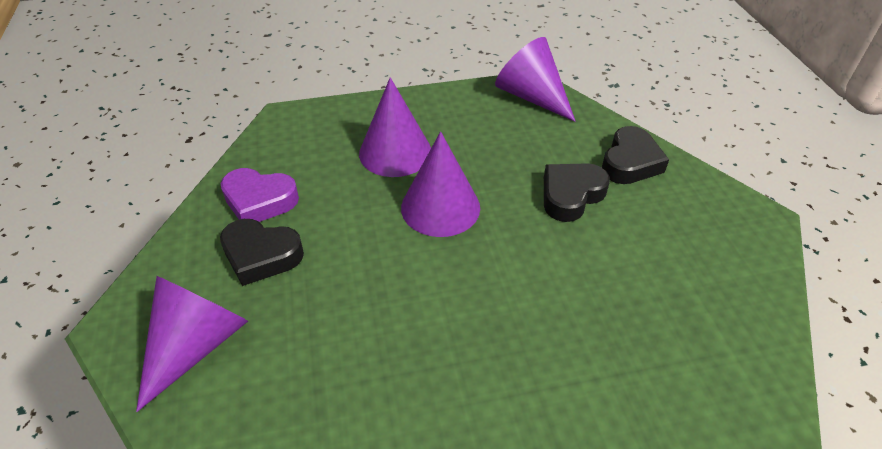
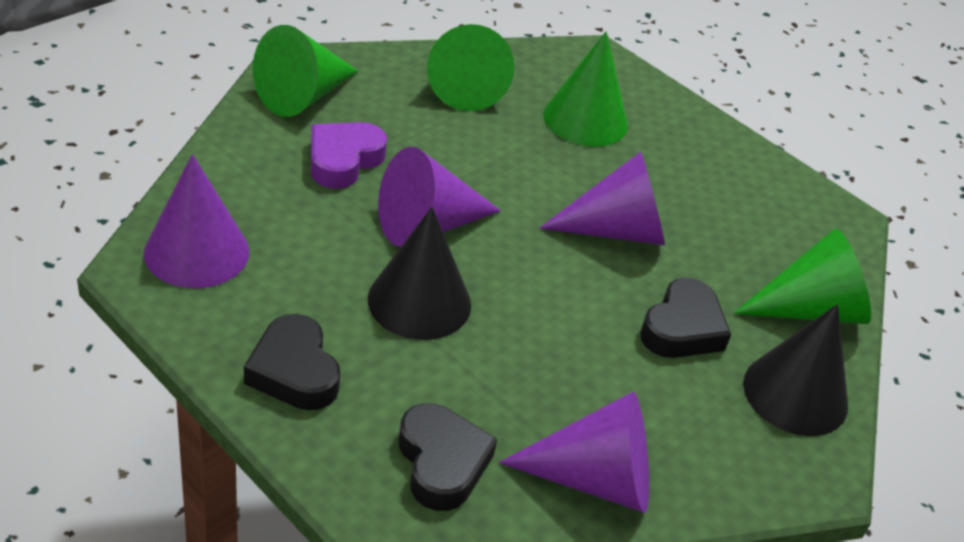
black cone: none = 0 -> [368,207,471,340] [743,304,848,436] = 2
green cone: none = 0 -> [253,25,358,117] [427,24,514,111] [544,32,628,146] [733,228,871,324] = 4

